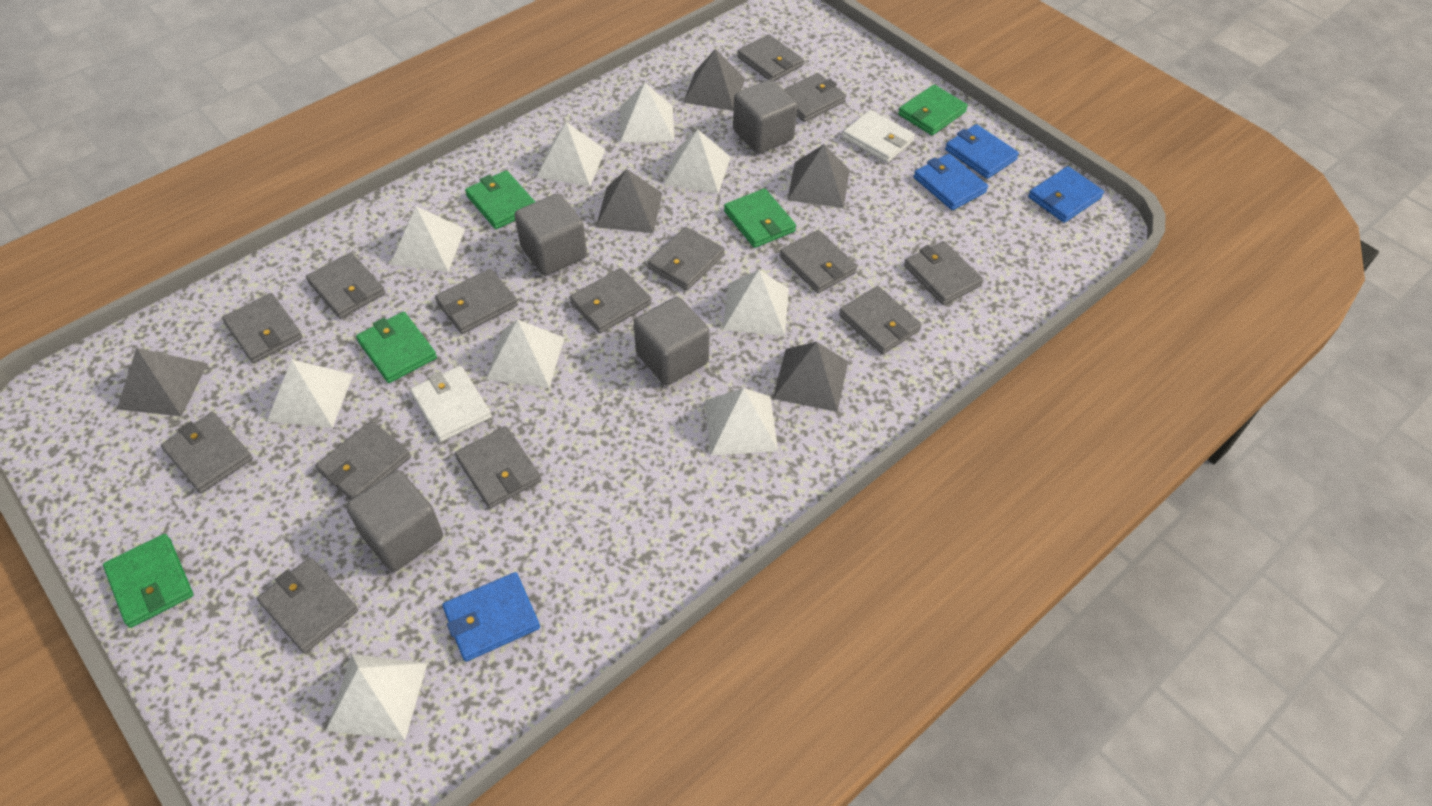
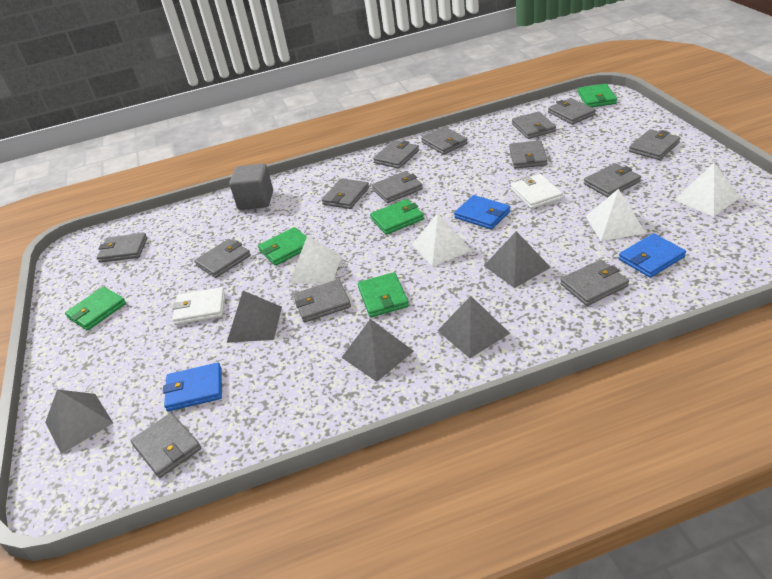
blue wallet: [442,572,540,662] [913,154,988,210] [945,124,1019,179] [1028,166,1104,223] = 4 -> [163,362,222,411] [454,195,511,229] [619,233,686,278] = 3
grey cube: [346,470,443,572] [514,193,587,276] [634,297,710,386] [733,79,797,154] = 4 -> [229,164,273,210] = 1
white pyramid: [267,359,353,428] [326,654,428,740] [390,206,465,272] [486,319,564,388] [536,122,606,186] [620,83,674,143] [664,129,730,194] [705,388,778,455] [723,270,789,336] = 9 -> [289,236,342,284] [412,213,472,267] [586,189,646,241] [674,163,741,216] = 4

